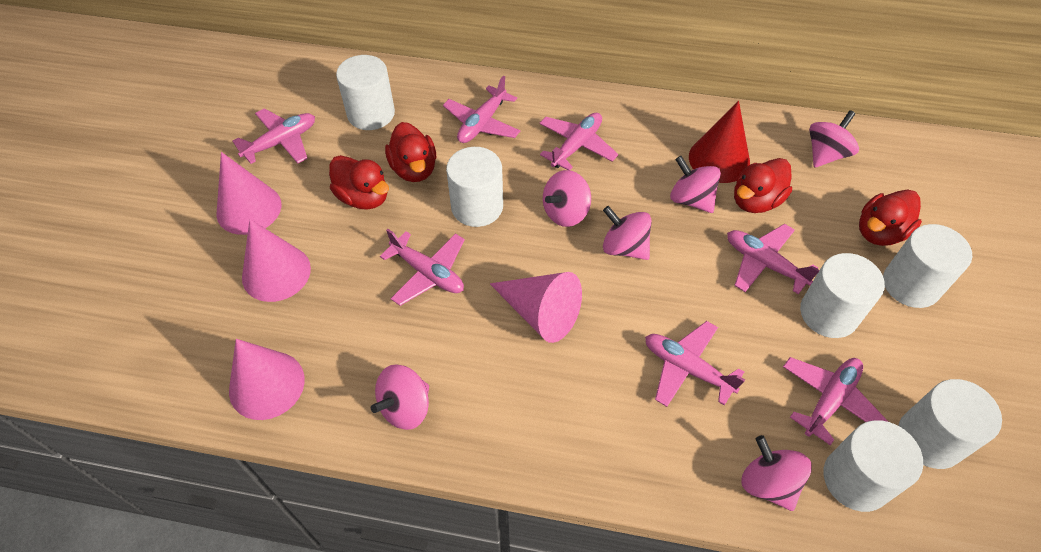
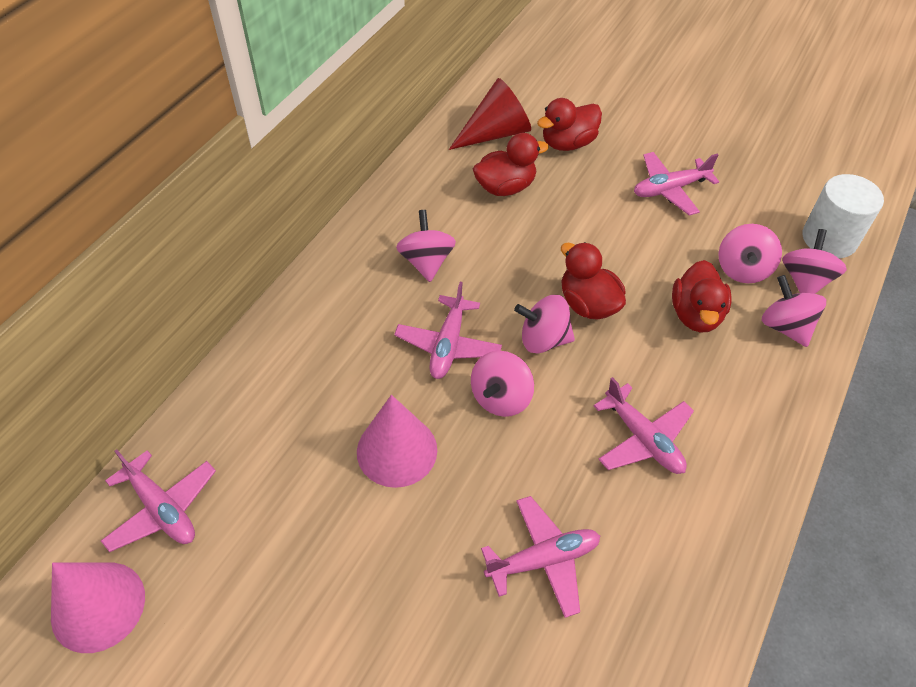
pink cone: [216,152,281,235] [229,339,305,420] [242,219,311,302] [490,272,582,343] = 4 -> [51,563,145,653] [357,395,437,488] = 2
pink plane: [233,108,315,164] [380,229,465,306] [443,76,520,143] [539,113,618,170] [645,321,745,407] [727,224,820,294] [783,357,889,445] = 7 -> [101,449,216,552] [394,282,502,379] [481,496,600,618] [594,377,694,474] [634,152,719,216] = 5
white cylinder: [336,55,395,130] [446,147,503,227] [800,253,885,338] [823,420,923,512] [883,224,972,308] [898,379,1002,469] = 6 -> [803,174,884,258] = 1

